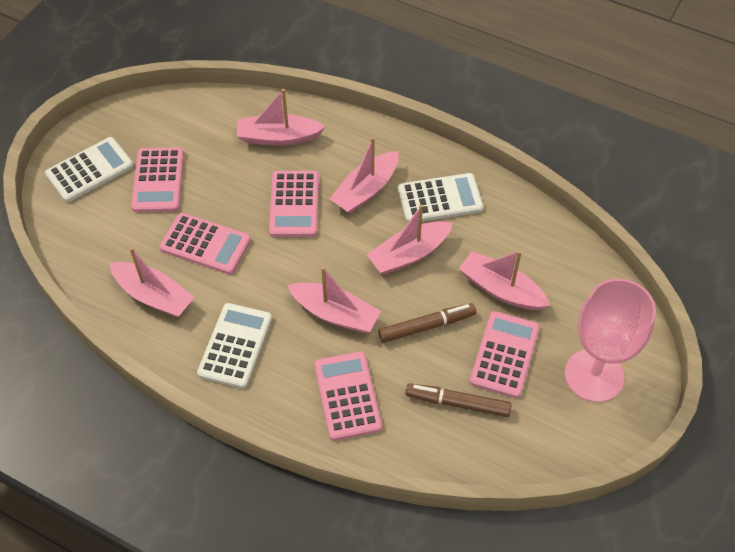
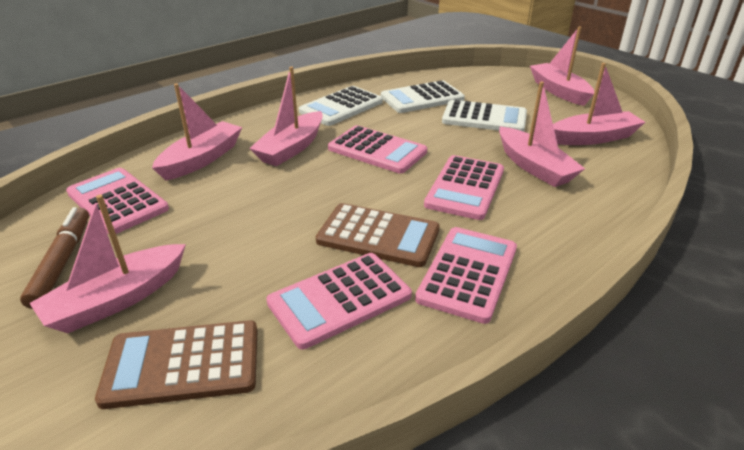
brown calculator: none = 0 -> [95,320,257,409] [316,203,440,267] = 2
brown marker: [378,303,476,343] [406,383,512,417] = 2 -> [20,207,89,309] = 1
pink goblet: [565,278,656,402] = 1 -> none = 0

